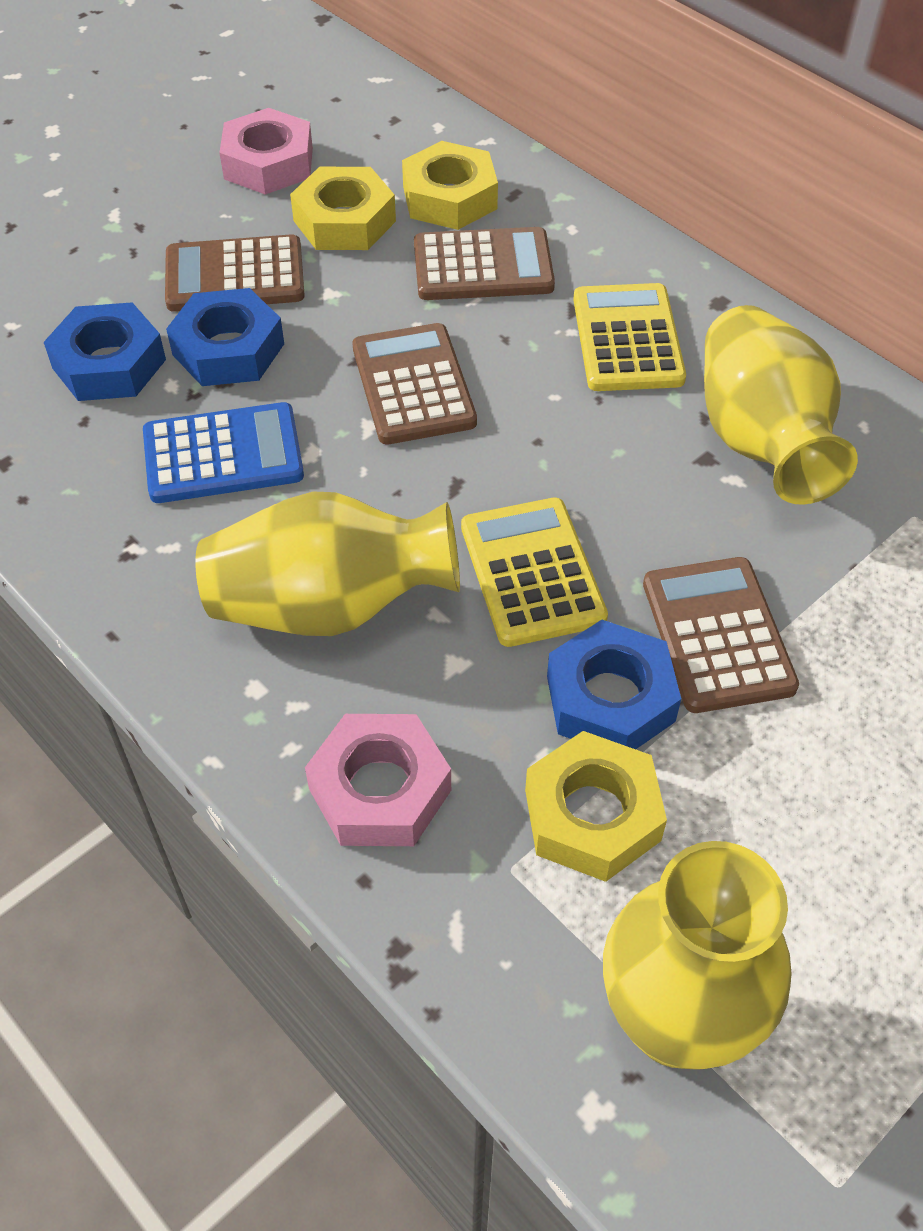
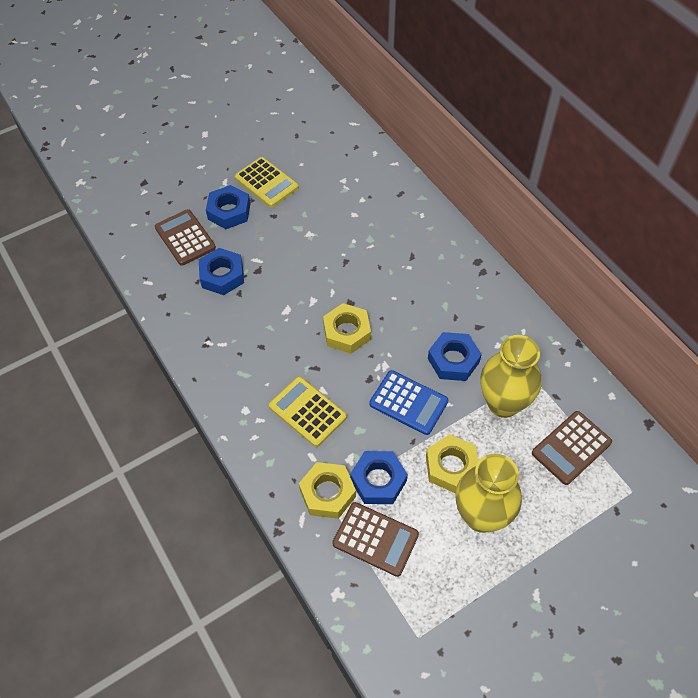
blue nut: [44,302,166,401] [166,288,284,386] [547,620,681,749] = 3 -> [199,248,244,295] [206,185,250,229] [350,451,408,504] [428,332,482,381] = 4
brown calculator: [165,234,305,312] [352,323,477,444] [414,227,555,300] [643,557,799,713] = 4 -> [155,209,216,266] [332,502,419,577] [532,411,612,485] = 3
pink nut: [219,108,313,195] [305,714,451,846] = 2 -> none = 0
yellow vase: [195,492,460,636] [603,841,792,1070] [704,305,858,505] = 3 -> [456,454,522,533] [480,335,542,418] = 2

